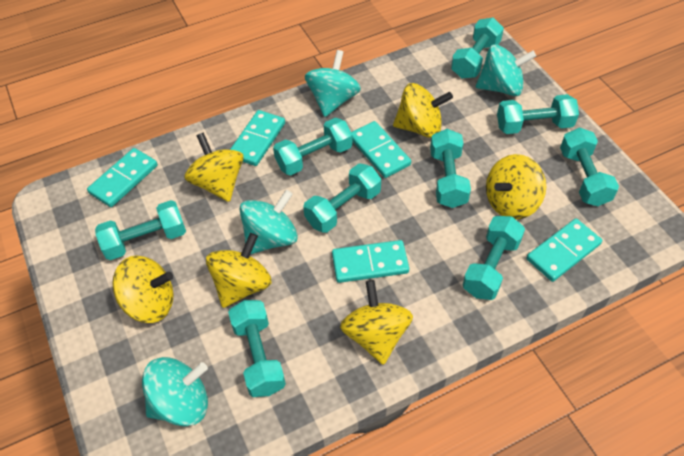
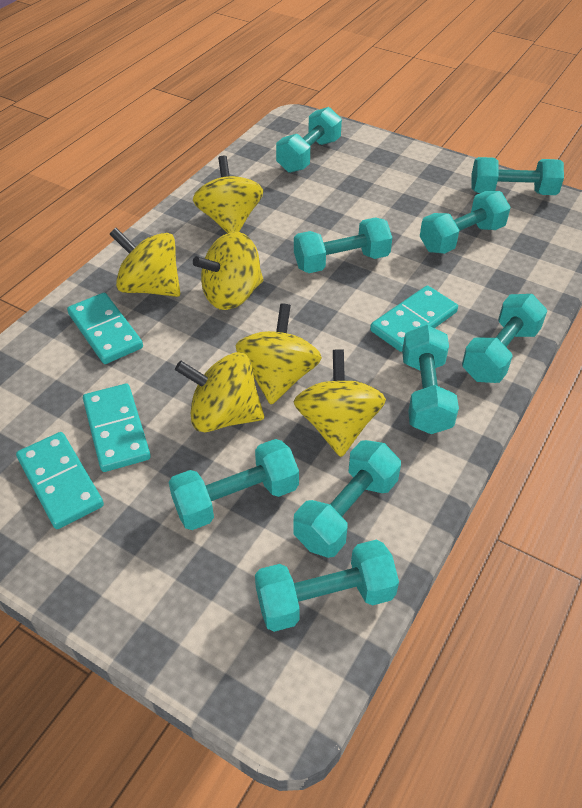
turquoise domino: [87,148,158,207] [230,110,285,166] [332,240,409,283] [351,121,411,178] [527,218,602,282] = 5 -> [16,432,104,529] [67,293,143,364] [83,384,151,472] [370,286,458,352] = 4
turquoise spinning top: [142,357,208,426] [240,190,298,254] [305,50,361,117] [476,44,536,96] = 4 -> none = 0

